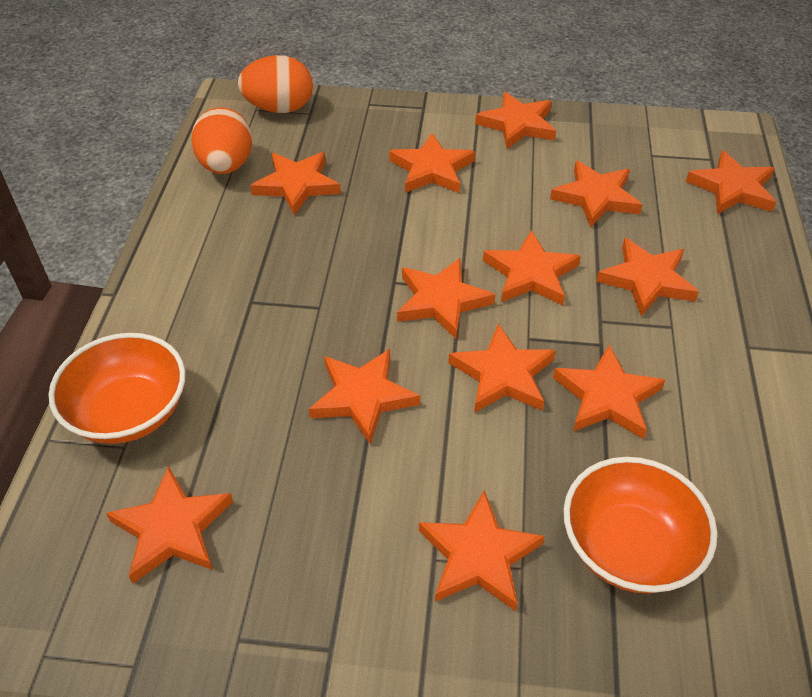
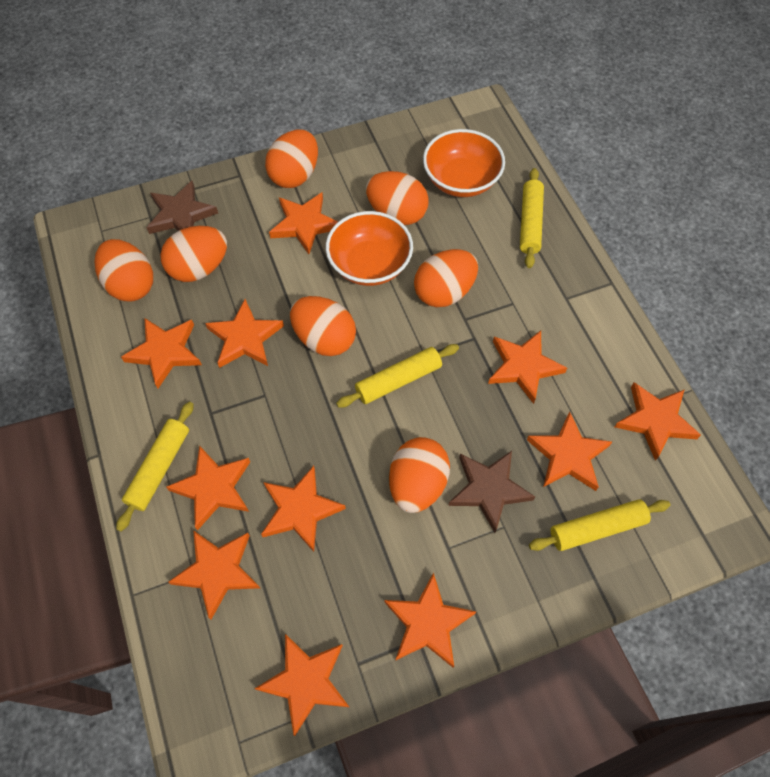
brown star: none = 0 -> [147,181,218,234] [448,451,535,533] = 2
orange egg: [191,107,252,174] [238,55,313,113] = 2 -> [95,239,153,301] [160,226,227,282] [265,130,318,188] [290,296,356,356] [366,171,428,225] [389,437,450,513] [414,249,478,307] = 7
orange star: [106,466,233,583] [250,152,341,216] [308,349,420,444] [389,133,475,193] [397,258,495,339] [419,490,545,611] [448,324,556,413] [475,92,556,149] [483,230,581,305] [550,161,643,228] [553,345,665,439] [596,238,699,316] [686,151,776,214] = 13 -> [121,318,202,388] [166,445,250,531] [168,530,260,620] [205,299,284,368] [254,634,349,736] [261,466,346,552] [269,193,338,254] [384,572,476,668] [488,330,567,404] [527,411,612,491] [615,382,701,461] = 11
yellow rolling pin: none = 0 -> [116,402,193,532] [336,344,459,408] [520,168,544,268] [529,499,671,551] = 4

